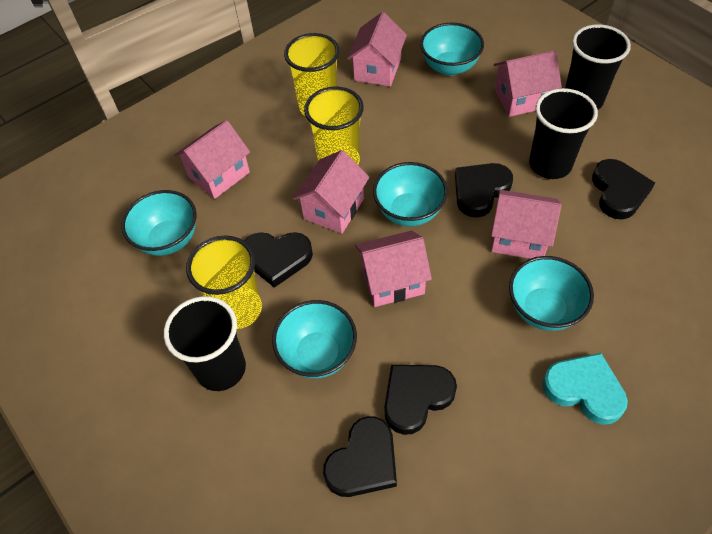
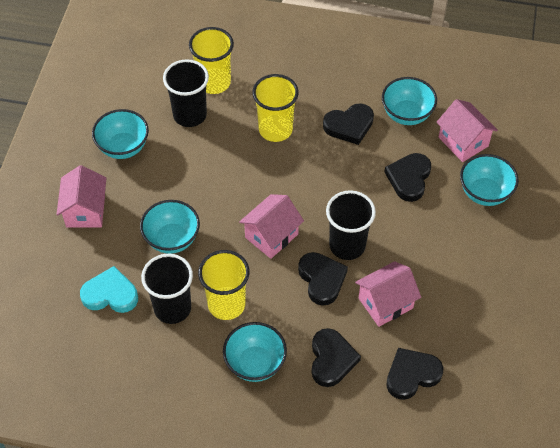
pink house: [174,120,250,199] [293,150,369,234] [347,12,407,87] [355,231,432,307] [491,190,562,259] [494,50,562,117] = 6 -> [56,165,106,228] [239,194,304,259] [355,261,421,327] [436,99,498,162] = 4

